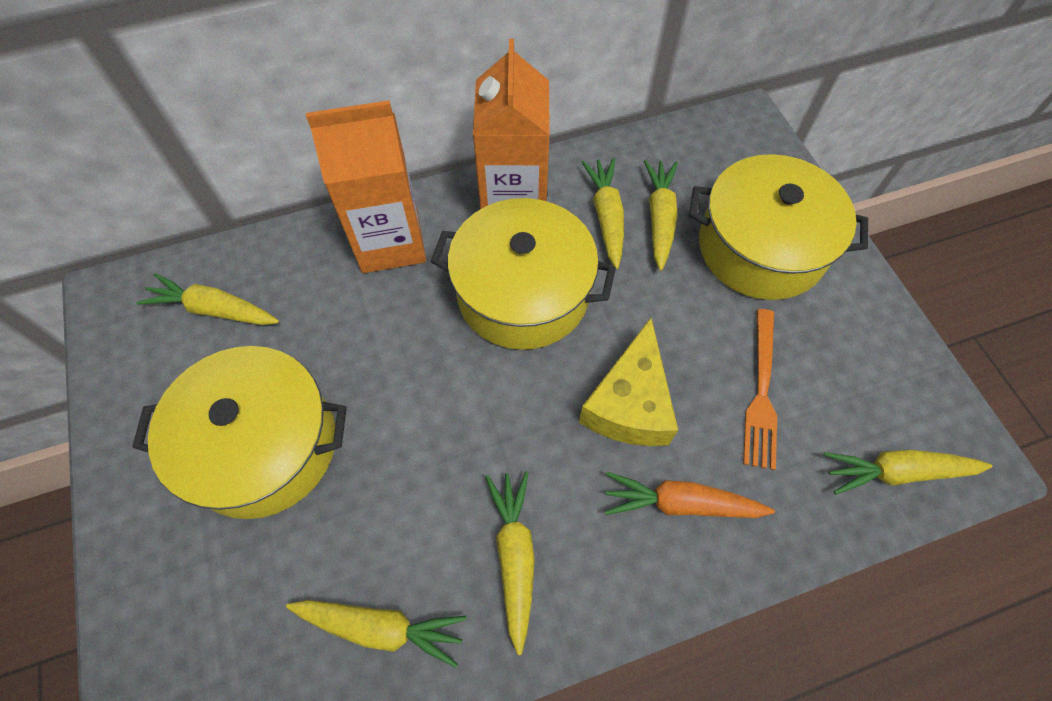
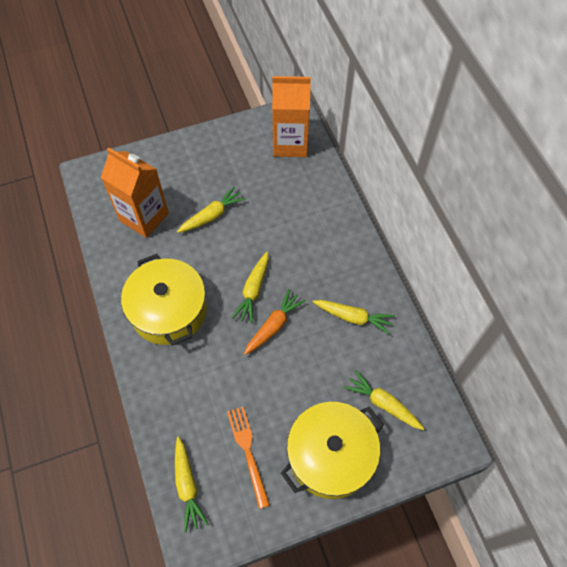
yellow carrot: [137,273,279,325] [286,600,467,668] [485,471,535,655] [582,158,624,269] [644,160,678,271] [824,450,992,495] = 6 -> [175,437,209,532] [177,186,246,233] [232,252,269,324] [313,300,395,334] [344,370,424,430] = 5
yellow cheese: [579,318,678,446] = 1 -> none = 0
yellow pot: [132,346,347,519] [431,198,616,350] [689,154,868,300] = 3 -> [121,254,207,346] [281,402,384,499] = 2

